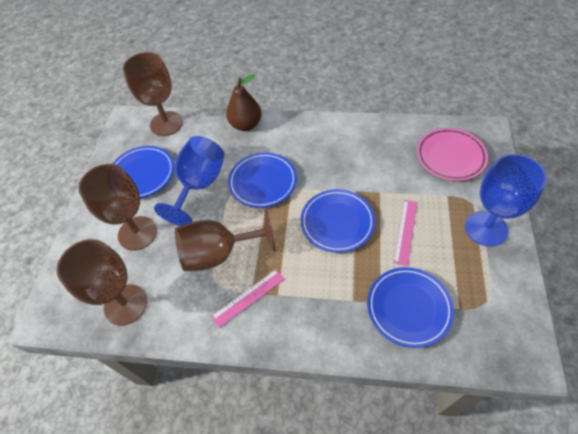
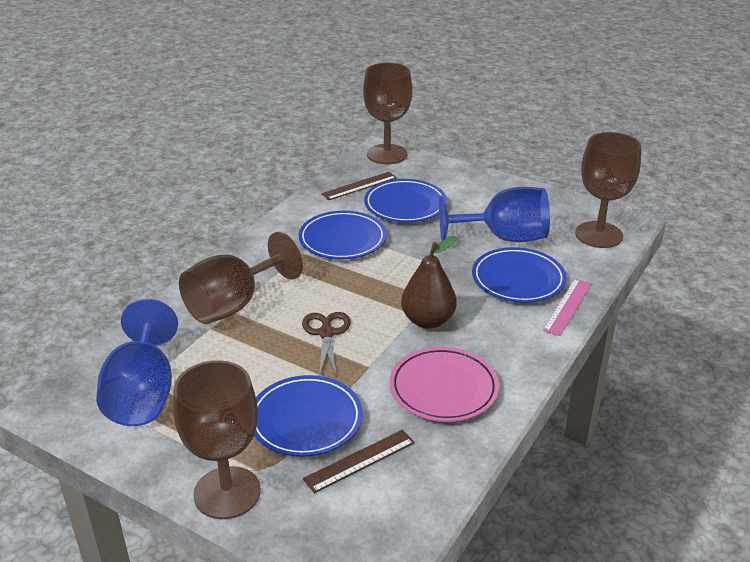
brown ruler: none = 0 -> [303,430,415,493] [321,172,397,200] = 2
brown scissors: none = 0 -> [302,312,351,378] = 1
pink ruler: [211,269,285,328] [393,200,417,266] = 2 -> [543,278,591,336] = 1

